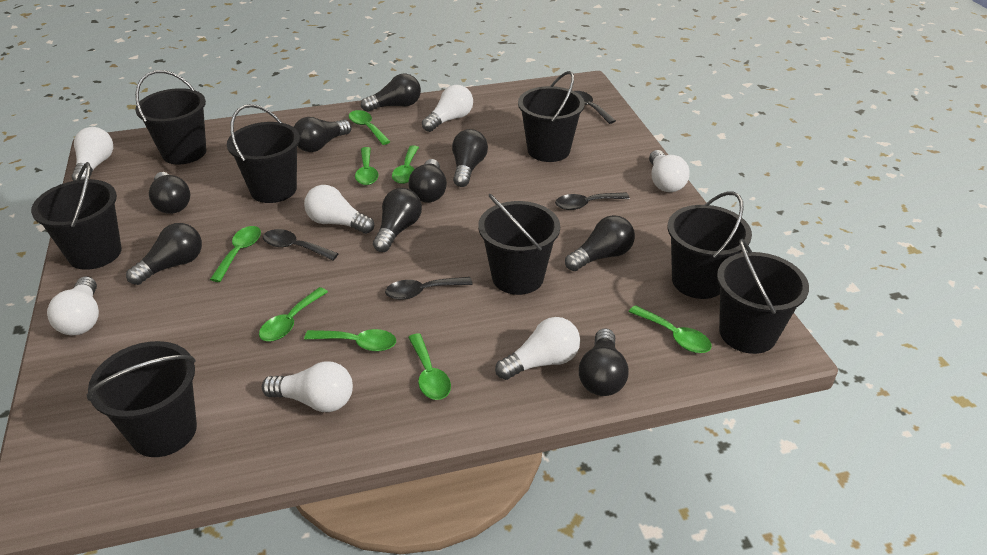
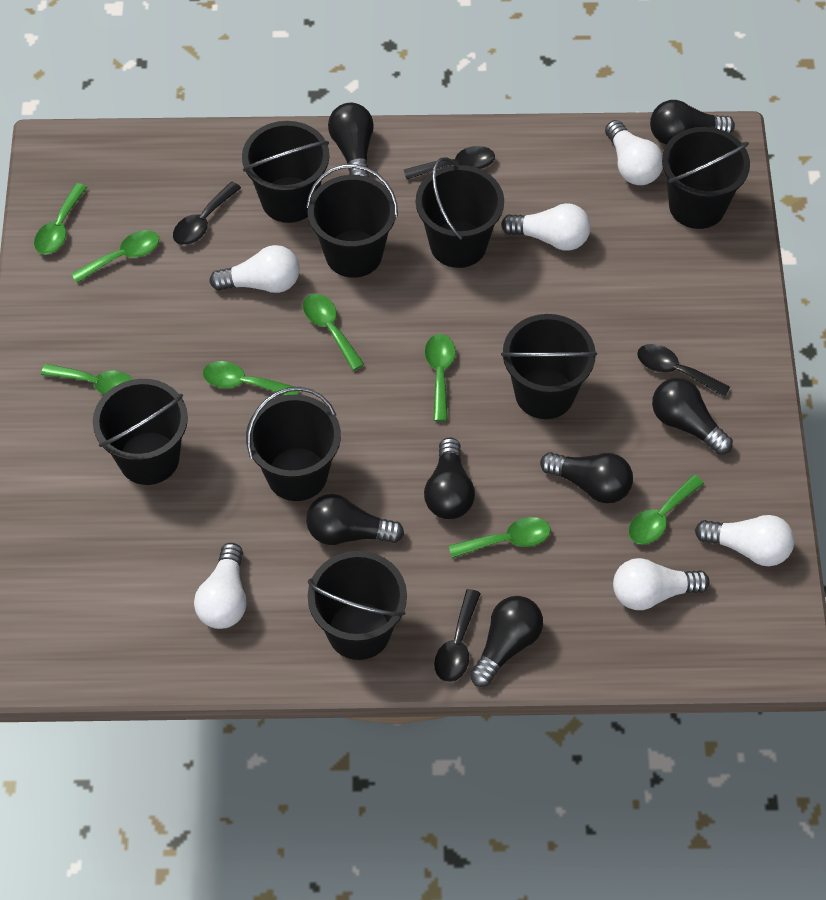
black light bulb: [126,223,202,285] [149,172,190,214] [294,117,352,152] [361,74,421,112] [373,188,422,252] [408,159,447,203] [452,129,488,187] [565,215,635,271] [579,328,629,396] = 9 -> [306,494,404,545] [328,103,374,177] [424,438,475,519] [470,596,543,687] [540,452,633,503] [650,100,735,145] [652,378,733,455] = 7
white light bulb: [47,276,99,335] [72,127,113,181] [262,361,353,412] [304,185,374,234] [422,85,473,132] [495,317,580,380] [649,150,690,192] = 7 -> [194,543,247,629] [209,245,300,293] [501,203,591,251] [605,120,663,185] [613,558,709,610] [695,515,794,566] = 6

